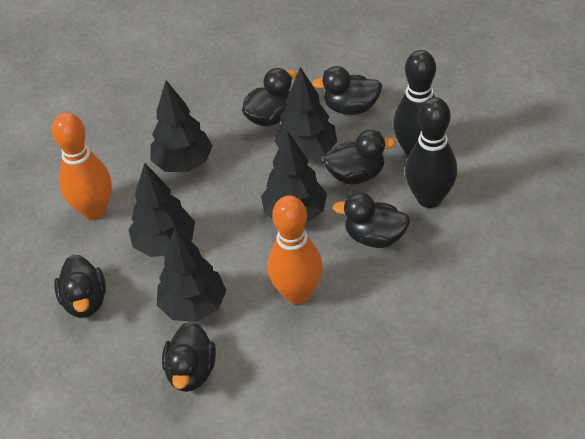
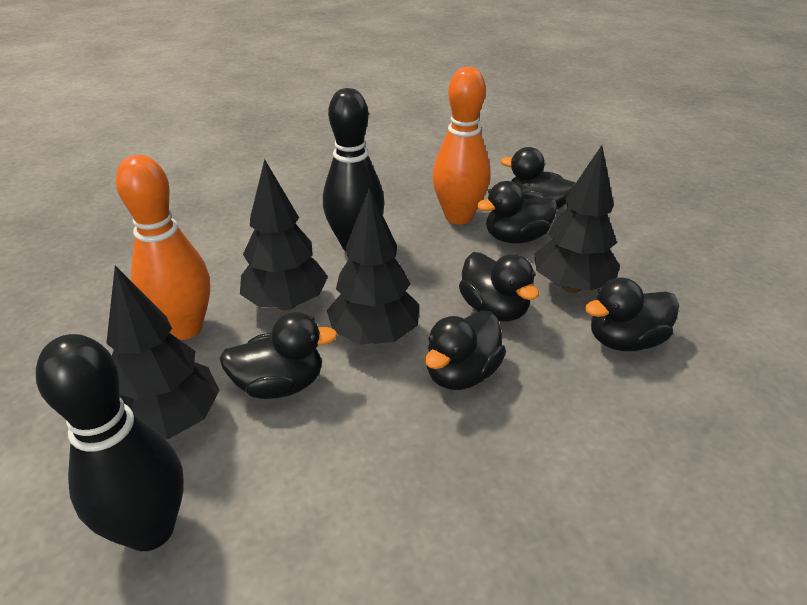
black tree: [128,163,195,257] [151,80,213,172] [157,227,227,322] [261,131,327,223] [274,67,337,160] = 5 -> [106,265,220,440] [240,159,328,310] [327,188,419,345] [534,145,620,293] = 4

